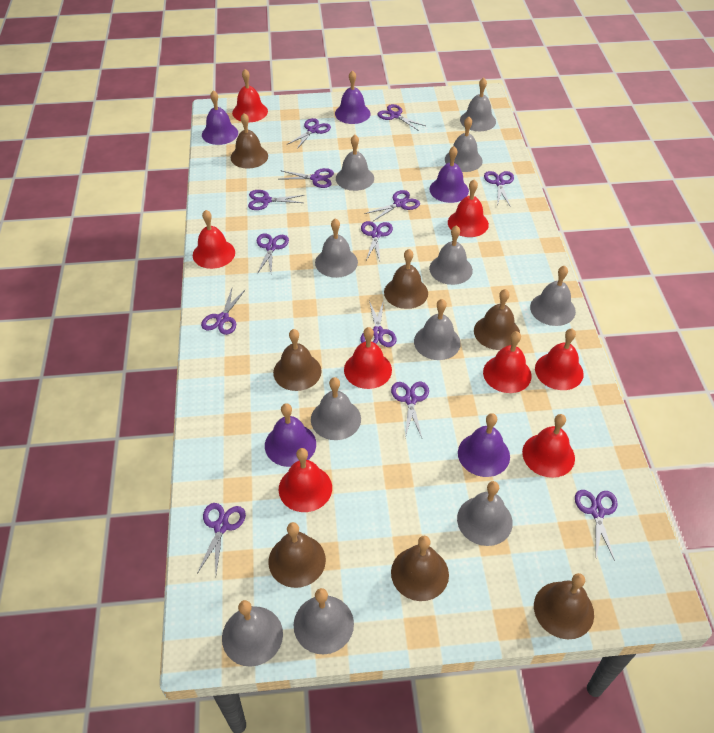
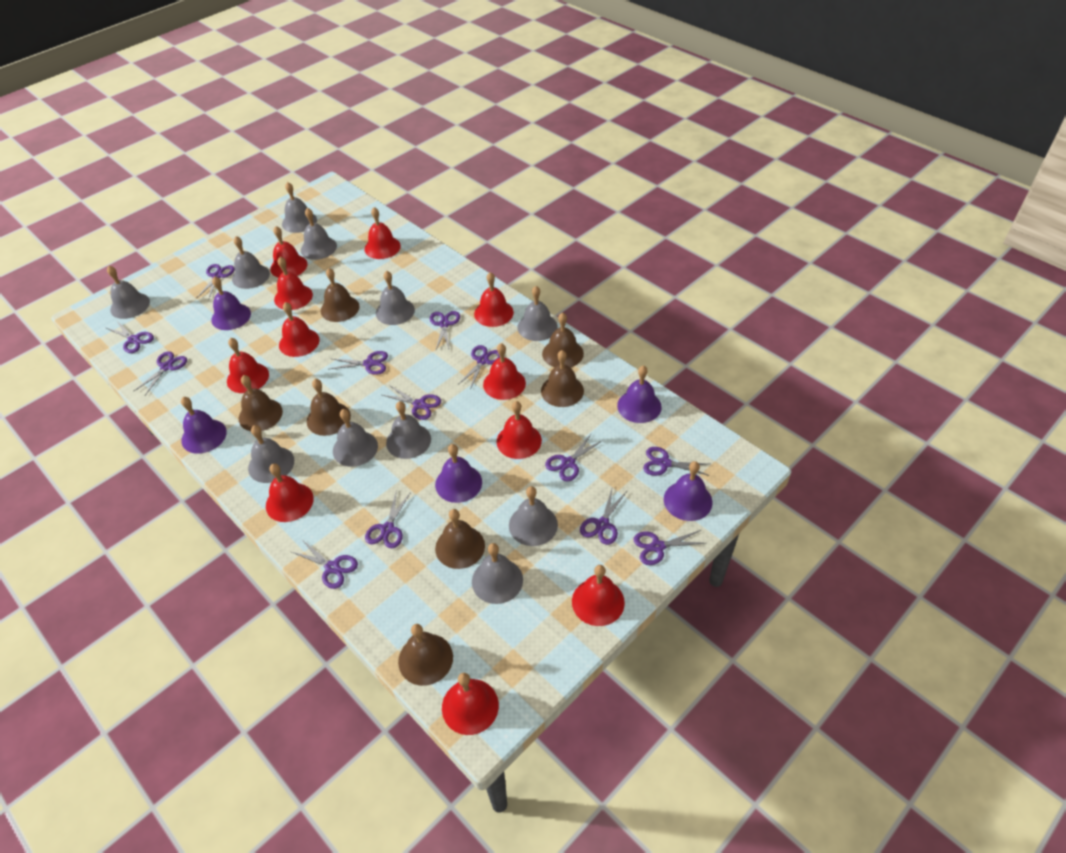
red bell: [193,210,235,269] [232,69,268,122] [278,448,332,512] [344,327,392,389] [448,180,489,237] [483,331,532,393] [522,414,575,478] [535,328,584,390] = 8 -> [227,338,269,393] [266,464,314,522] [270,226,308,278] [274,257,313,310] [279,302,320,357] [364,207,401,259] [442,673,499,735] [474,272,514,327] [483,343,526,400] [497,401,542,459] [572,565,625,626] = 11

